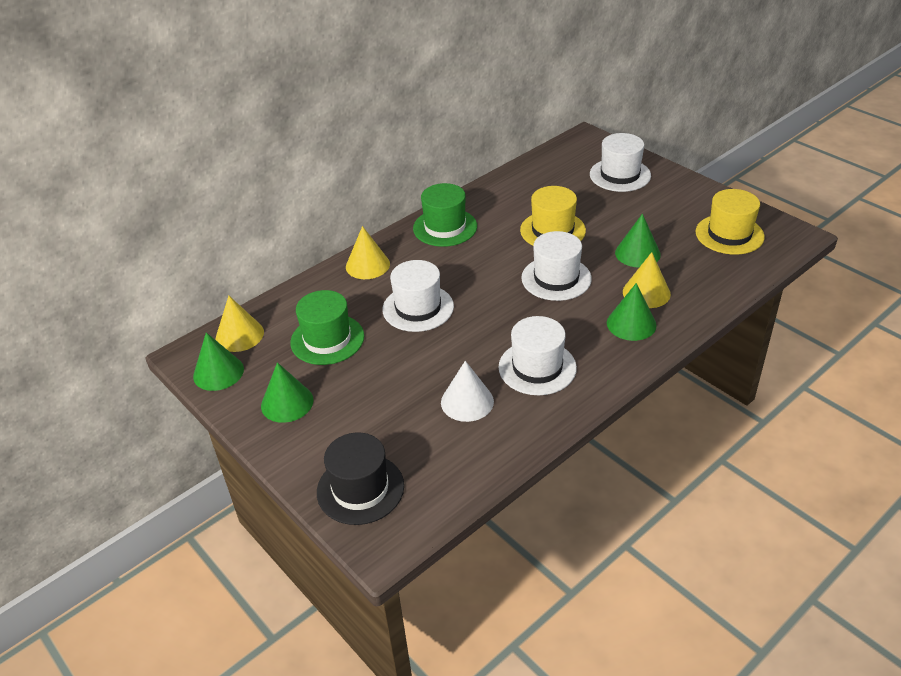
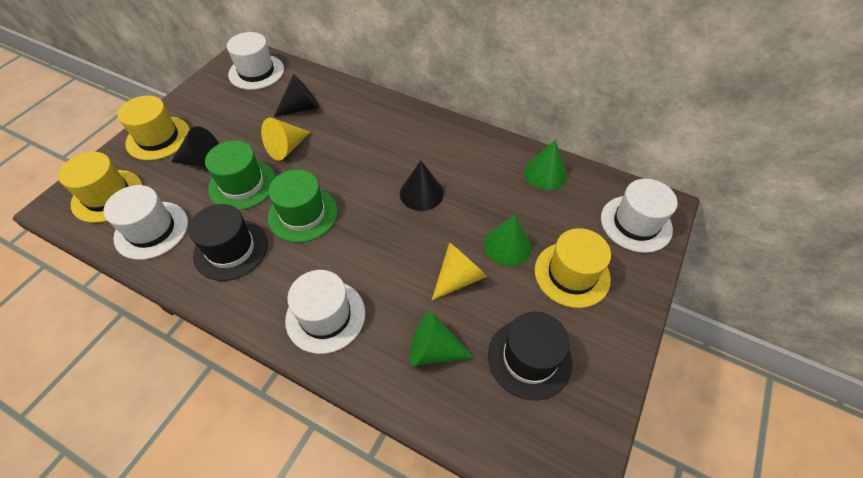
black cone: none = 0 -> [171,126,219,167] [274,74,320,117] [400,161,444,211] = 3
black hat: [317,432,404,525] = 1 -> [188,204,268,281] [488,312,572,400] = 2
green cone: [193,333,244,391] [261,362,314,423] [607,283,657,341] [615,214,661,268] = 4 -> [409,311,474,366] [484,215,532,266] [524,140,567,190] = 3
white cone: [441,361,494,422] = 1 -> none = 0
yellow cone: [216,296,264,352] [346,226,390,279] [623,252,671,308] = 3 -> [261,118,311,161] [432,242,488,300] = 2
yellow hat: [520,186,586,245] [696,189,765,255] = 2 -> [58,152,142,223] [118,96,190,160] [534,228,611,308] = 3

